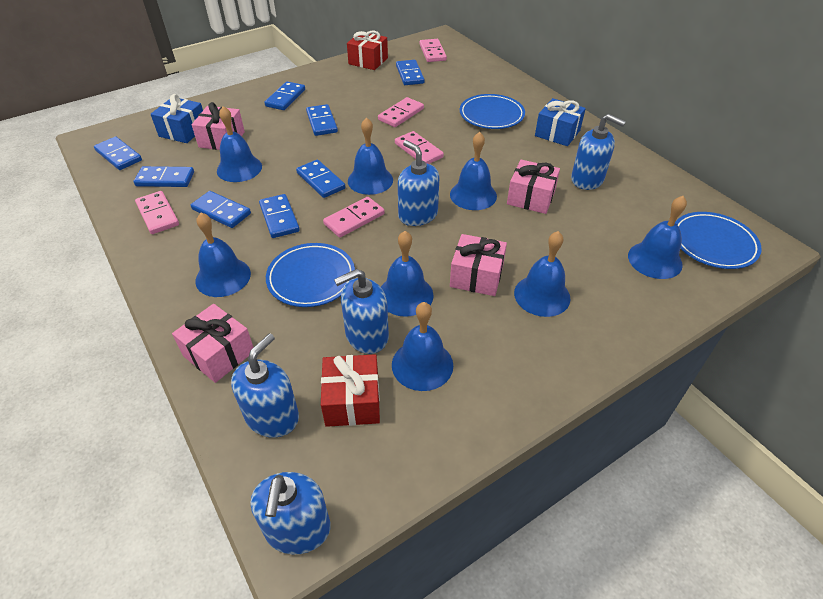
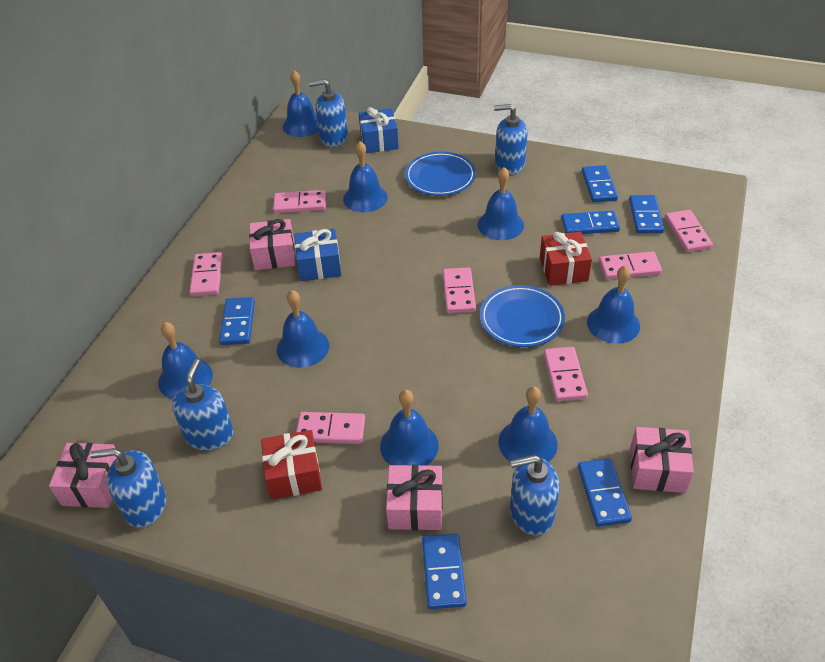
blue domino: [94,137,142,170] [134,166,194,187] [191,191,251,228] [259,194,300,238] [264,81,305,110] [296,160,346,198] [306,104,338,136] [396,60,425,85] = 8 -> [219,297,255,345] [422,534,467,609] [561,210,620,234] [578,458,632,527] [582,165,618,202] [629,195,664,234] = 6
blue plate: [266,243,355,307] [460,94,525,129] [675,212,762,269] = 3 -> [405,152,476,196] [480,285,565,347] = 2
pink domino: [135,191,179,234] [323,197,385,237] [378,97,424,127] [395,131,444,164] [419,39,447,62] = 5 -> [189,252,223,296] [273,190,326,213] [296,412,365,444] [443,267,476,313] [544,347,588,401] [599,251,662,279] [665,210,713,252] = 7

